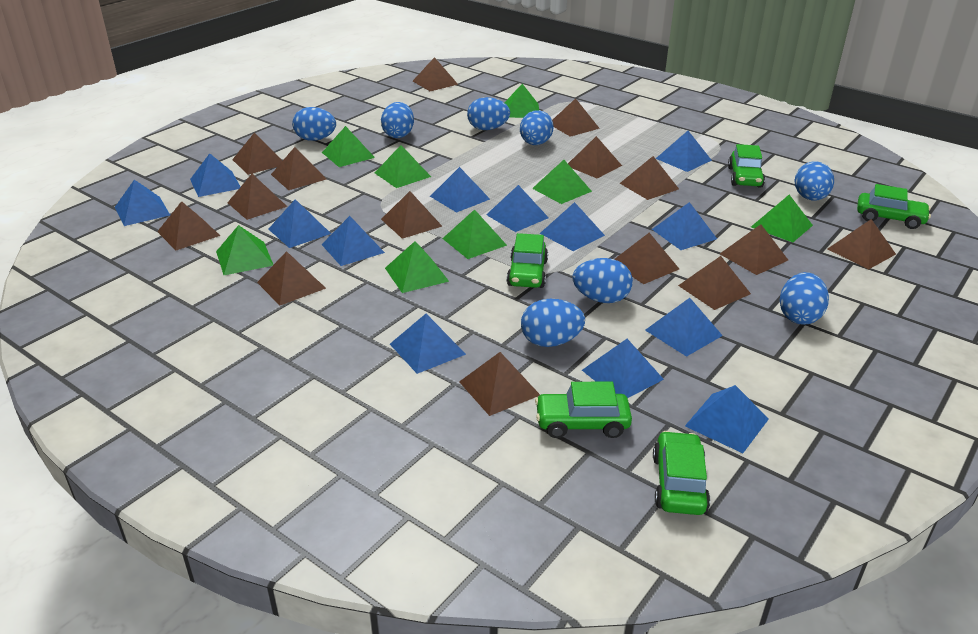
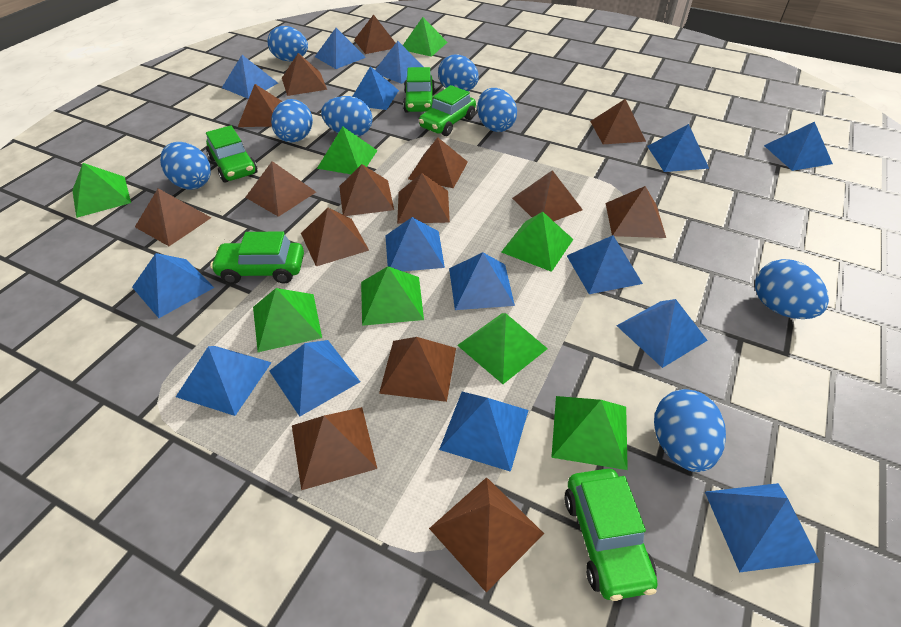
blue pyramid: [115,180,170,226] [190,153,241,197] [268,199,331,248] [321,216,385,266] [390,314,466,374] [430,167,490,213] [486,185,549,232] [540,202,605,251] [582,339,664,398] [645,298,723,357] [652,202,717,250] [656,131,712,172] [685,385,769,453] = 13 -> [132,253,214,318] [176,346,272,416] [222,55,278,99] [270,340,360,417] [315,28,366,69] [352,66,399,110] [375,41,424,84] [385,217,445,271] [439,392,528,472] [449,252,515,310] [567,235,643,294] [617,299,708,368] [647,124,709,172] [705,483,820,572] [764,122,833,171] = 15

